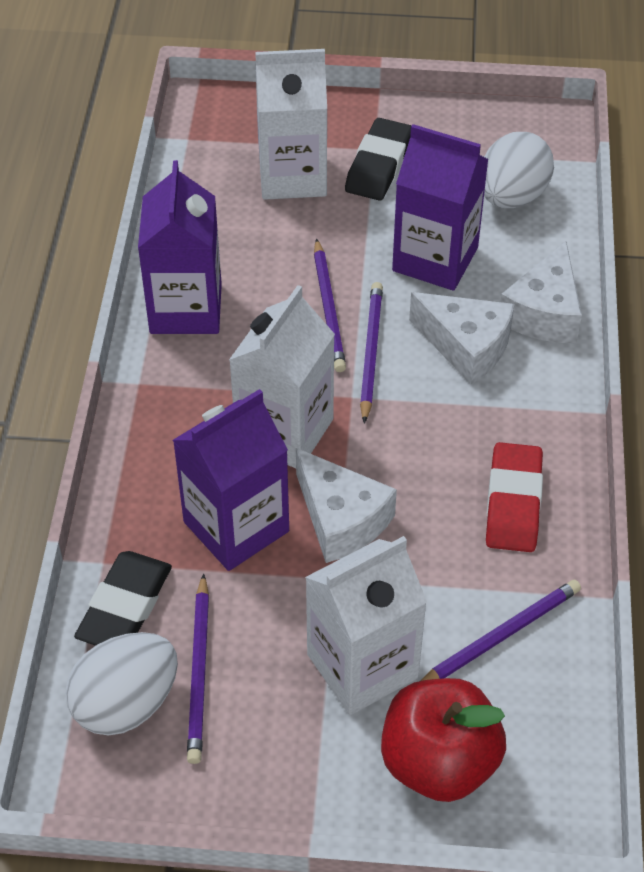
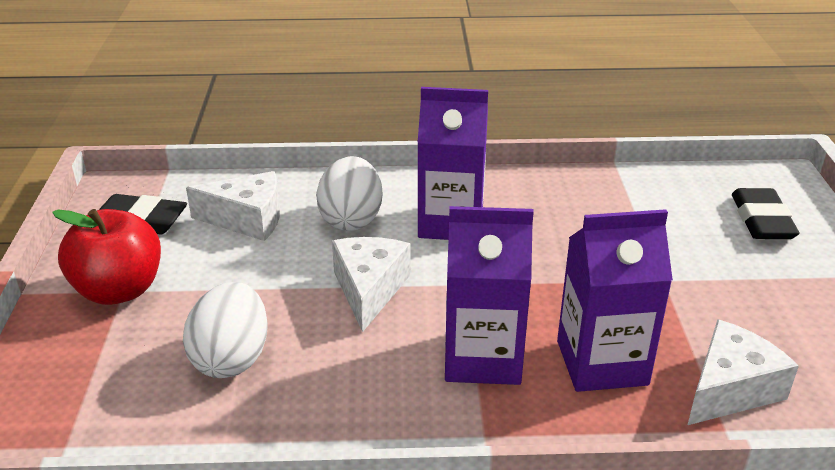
purple pencil: [187,573,209,764] [314,238,346,372] [360,282,383,424] [421,580,581,681] = 4 -> none = 0
red eraser: [486,442,543,552] = 1 -> none = 0
white carton: [229,285,335,468] [255,49,327,200] [305,536,427,715] = 3 -> none = 0

